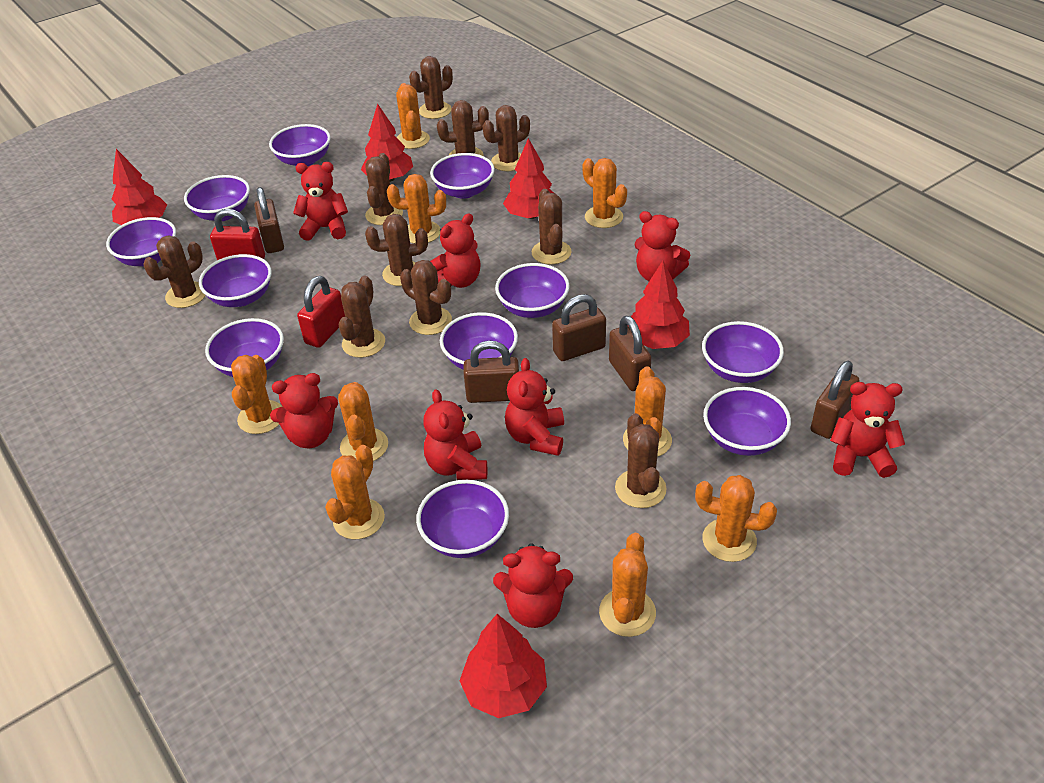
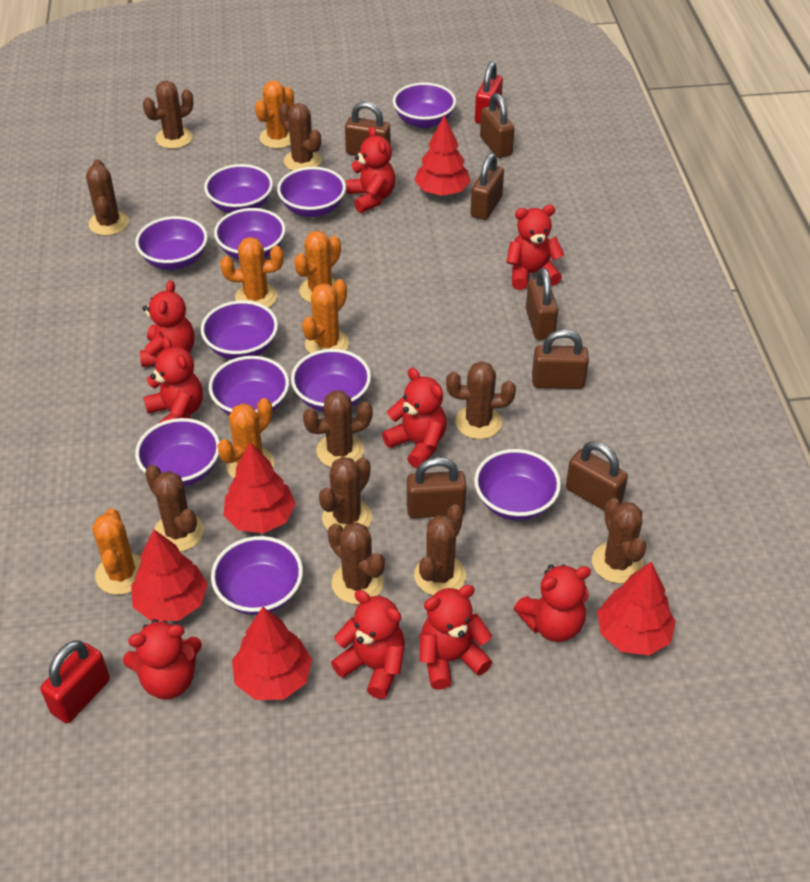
brown padlock: [254,187,284,253] [463,341,519,403] [552,294,606,361] [609,316,651,391] [811,361,859,439] = 5 -> [345,102,390,155] [407,457,467,519] [470,153,504,220] [480,93,515,158] [526,268,558,340] [532,329,589,389] [566,441,628,511] = 7
orange cactus: [231,355,282,434] [325,445,385,539] [338,382,388,461] [387,174,446,243] [396,83,430,149] [582,158,627,228] [599,533,656,637] [623,366,672,457] [695,475,777,562] = 9 -> [92,508,141,595] [217,398,274,478] [220,237,283,308] [255,80,294,149] [294,231,341,303] [302,279,349,353] = 6
red teddy bear: [270,373,338,448] [293,162,348,241] [423,389,487,480] [430,213,481,288] [493,543,573,628] [505,358,564,456] [635,211,690,281] [830,382,905,478] = 8 -> [123,619,202,700] [140,280,194,367] [143,337,203,423] [331,590,405,699] [346,126,396,213] [382,368,447,468] [420,585,492,690] [506,205,564,290] [514,564,591,642] = 9

